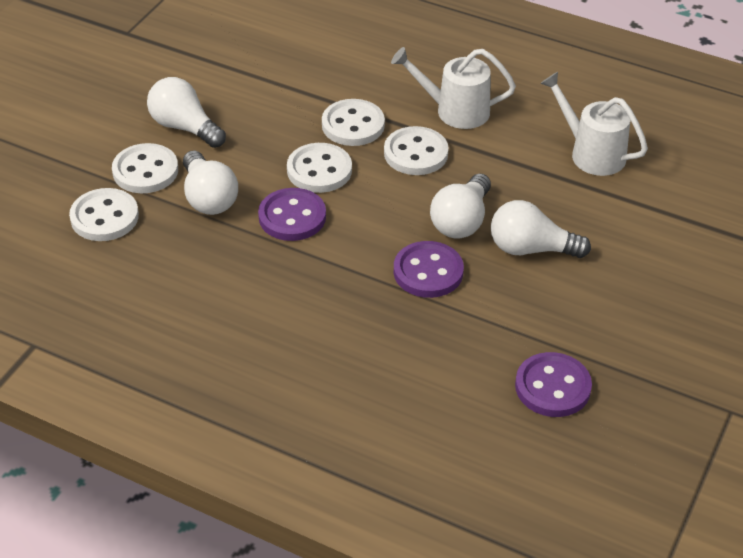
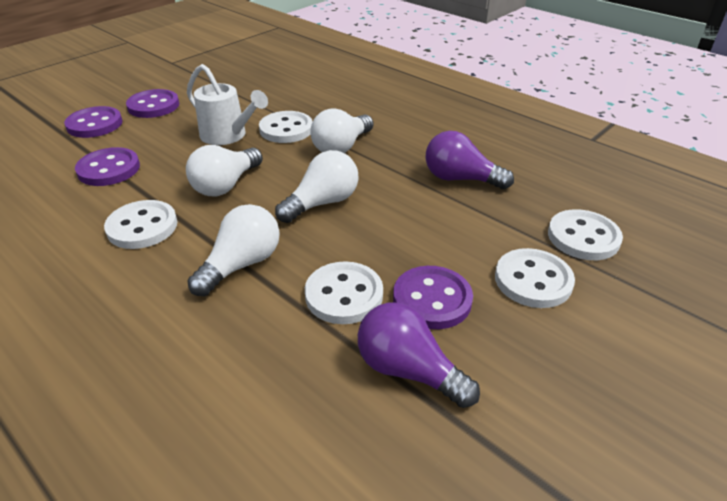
purple button: [258,188,326,241] [394,241,464,298] [515,352,592,417] = 3 -> [64,106,122,138] [75,147,140,186] [126,89,179,118] [393,266,473,329] = 4
purple light bulb: none = 0 -> [358,302,480,408] [426,131,514,189] = 2
white watering can: [391,47,516,129] [540,72,648,176] = 2 -> [187,64,268,145] = 1

